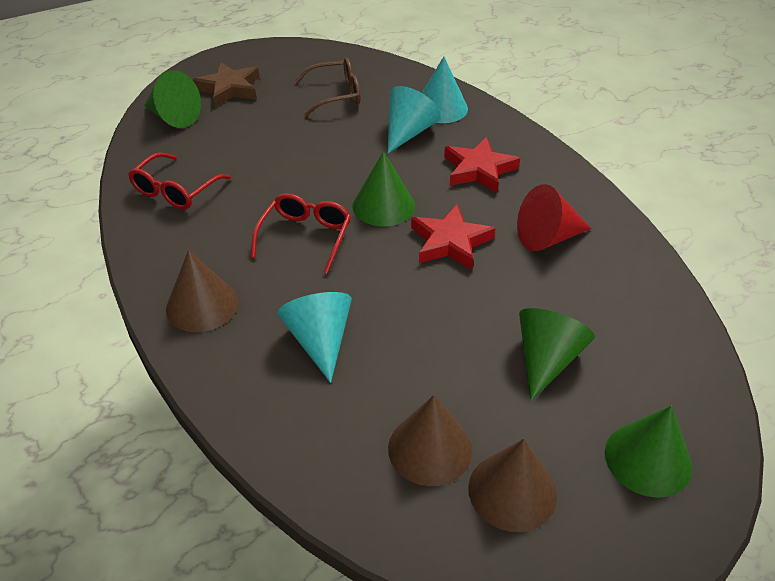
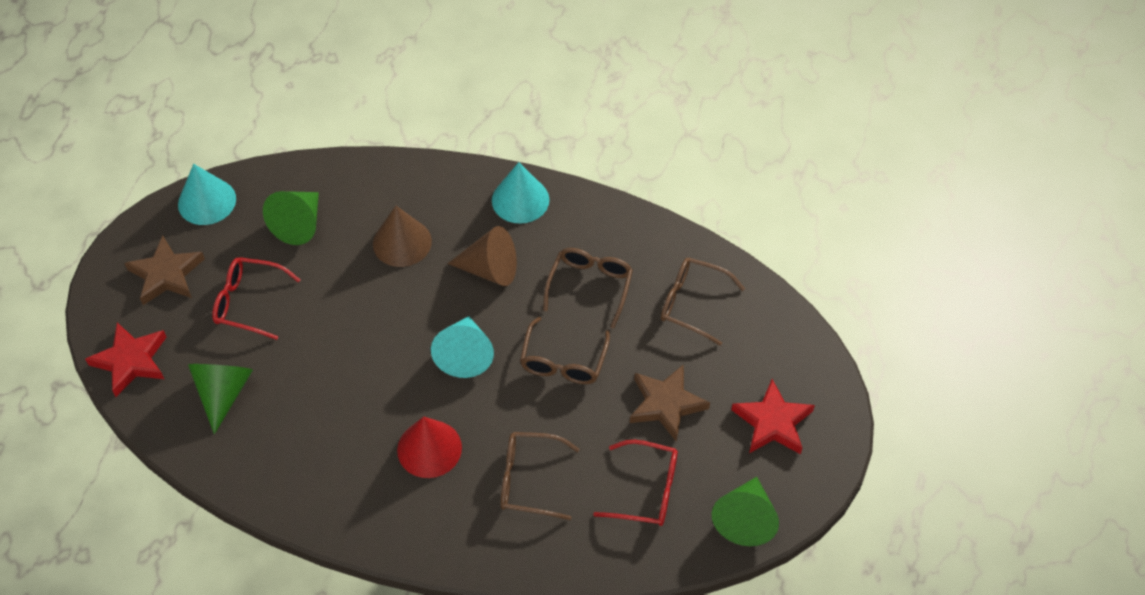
brown cone: [166,250,238,332] [388,395,472,486] [468,439,557,532] = 3 -> [373,206,432,267] [447,226,517,286] = 2
brown glasses: [294,58,360,116] = 1 -> [501,432,580,520] [520,317,610,384] [543,248,633,329] [661,258,745,346] = 4
brown star: [192,62,260,107] = 1 -> [124,235,205,305] [630,364,710,442] = 2
green cone: [144,70,201,128] [352,151,415,226] [519,308,595,401] [605,406,692,498] = 4 -> [188,364,253,434] [263,191,319,245] [712,477,779,546] = 3

